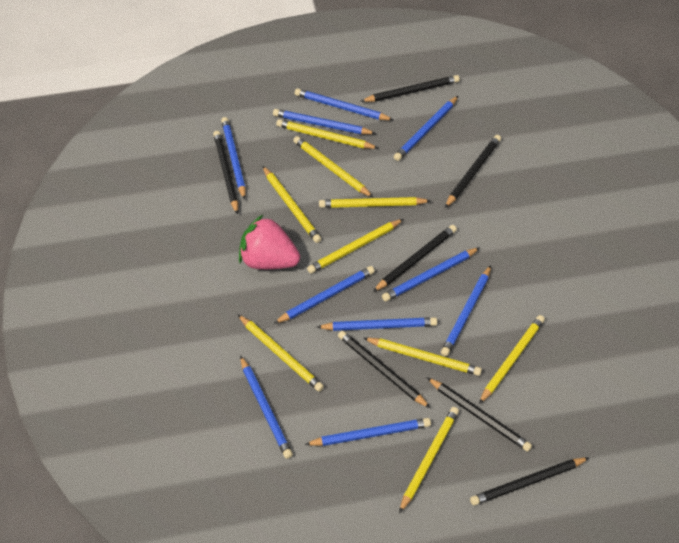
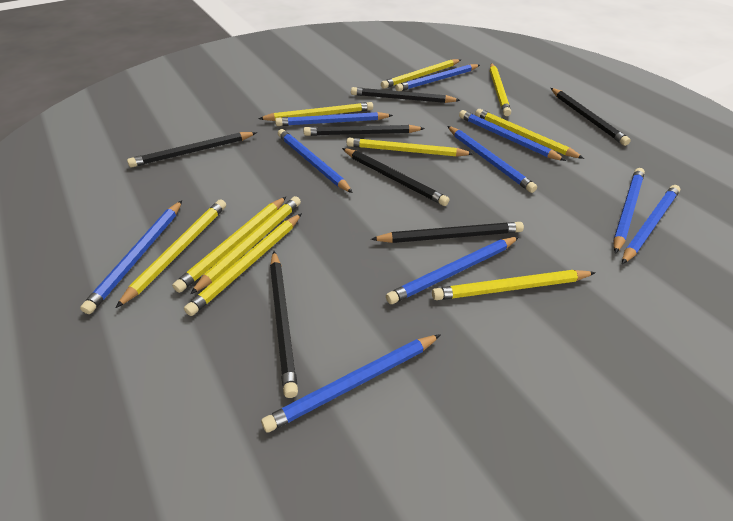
pink strawberry: [239,215,300,269] = 1 -> none = 0
yellow pencil: [237,314,324,392] [262,166,321,243] [276,119,379,149] [293,136,374,198] [307,219,404,274] [319,197,431,208] [364,338,482,376] [399,407,459,513] [479,315,545,404] = 9 -> [116,199,226,308] [172,197,286,293] [184,213,302,316] [190,196,301,294] [258,102,373,121] [347,137,474,157] [381,59,461,89] [432,270,596,300] [475,109,584,159] [490,63,511,116] = 10

